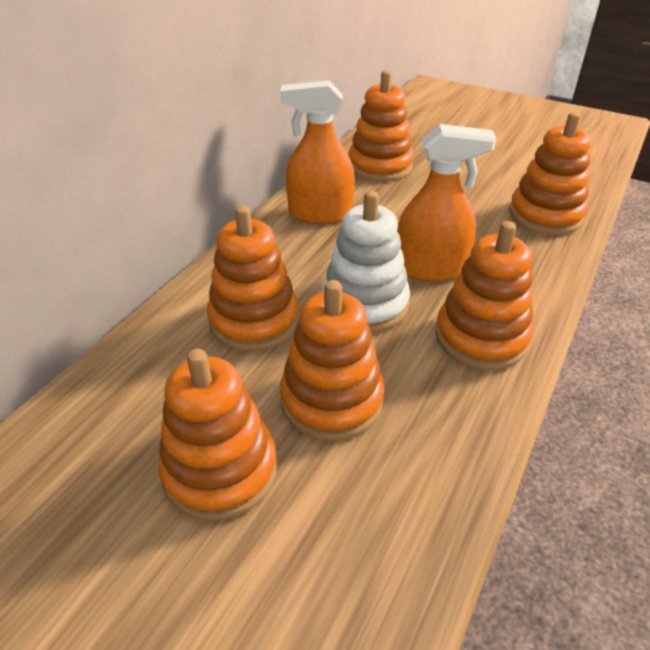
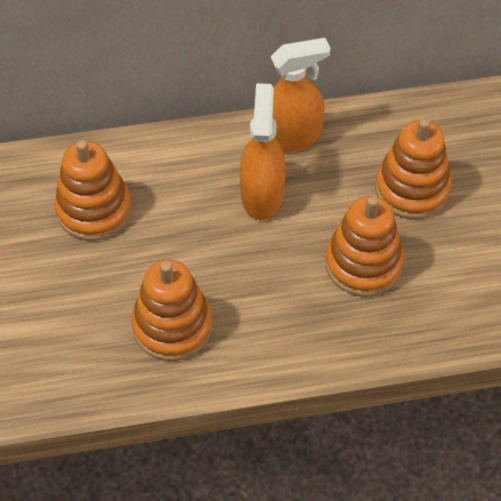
orange stacking toy: [158,349,277,521] [207,205,299,351] [280,280,385,441] [349,70,414,182] [435,221,533,370] [509,112,591,235] = 6 -> [54,140,131,241] [131,260,212,361] [325,196,404,297] [375,118,452,219] = 4
white stacking toy: [322,190,410,333] = 1 -> none = 0

